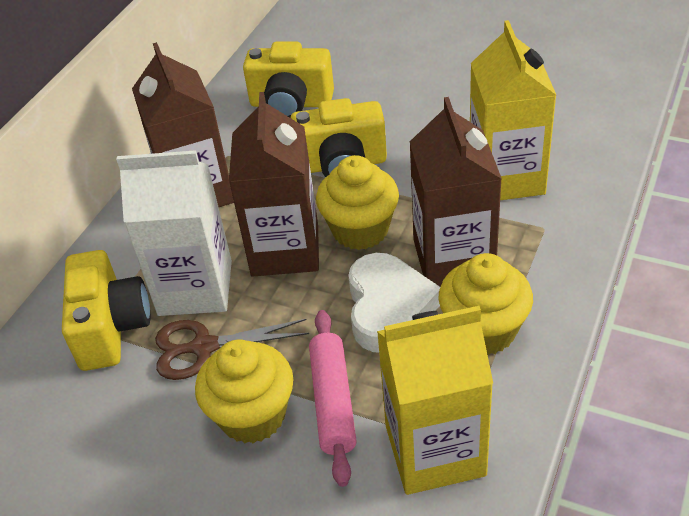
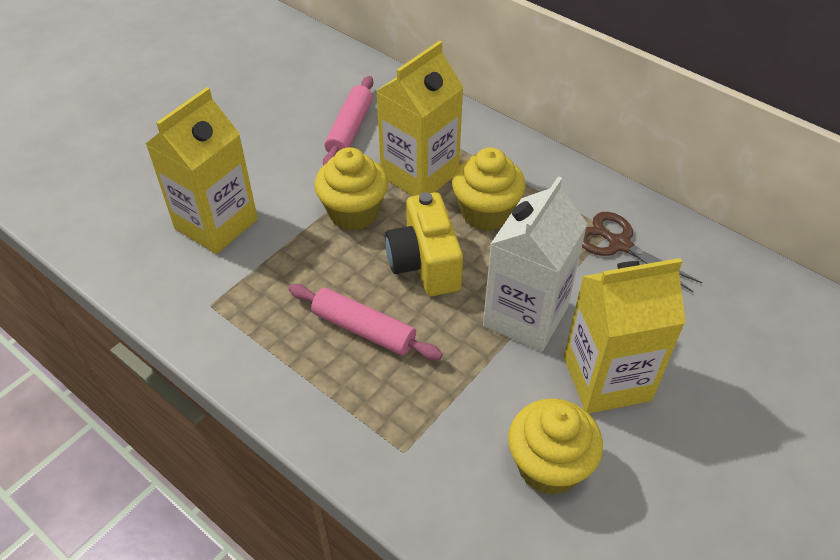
brown carton: [132,42,234,207] [229,92,319,276] [410,97,502,287] = 3 -> none = 0
pink rolling pin: [309,310,357,487] = 1 -> [289,284,443,360] [323,76,373,166] = 2
white heart: [348,253,440,353] = 1 -> none = 0
yellow camera: [62,250,150,371] [243,42,334,118] [291,98,387,177] = 3 -> [385,192,463,296] = 1
yellow carton: [377,306,493,495] [470,20,556,200] = 2 -> [146,87,258,254] [376,41,464,196] [564,258,685,414] = 3

